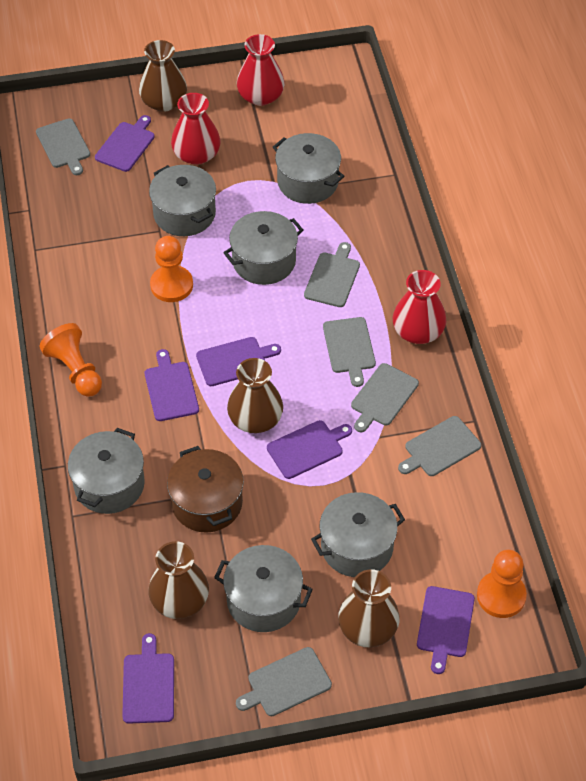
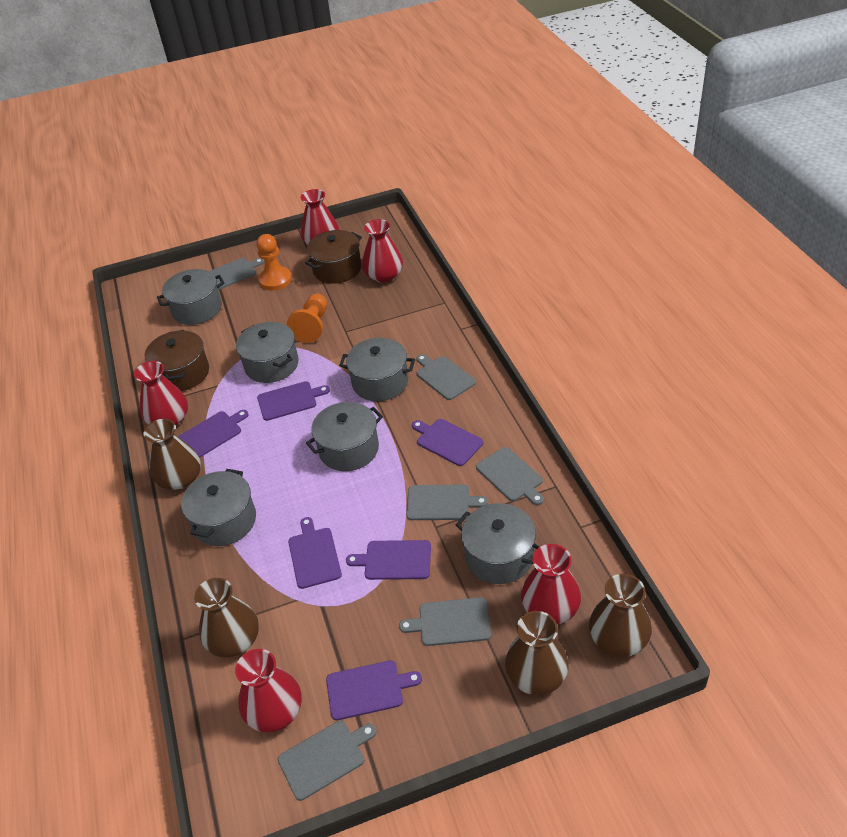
brown pot: [167,446,244,533] = 1 -> [145,330,209,391] [305,230,362,284] = 2
orange pawn: [39,323,102,397] [150,236,193,302] [477,550,527,618] = 3 -> [256,234,292,290] [287,294,327,343] = 2
red vase: [171,93,221,165] [237,34,285,106] [393,270,446,344] = 3 -> [134,361,188,426] [235,649,302,733] [301,189,339,245] [362,219,403,283] [521,544,581,624] = 5

